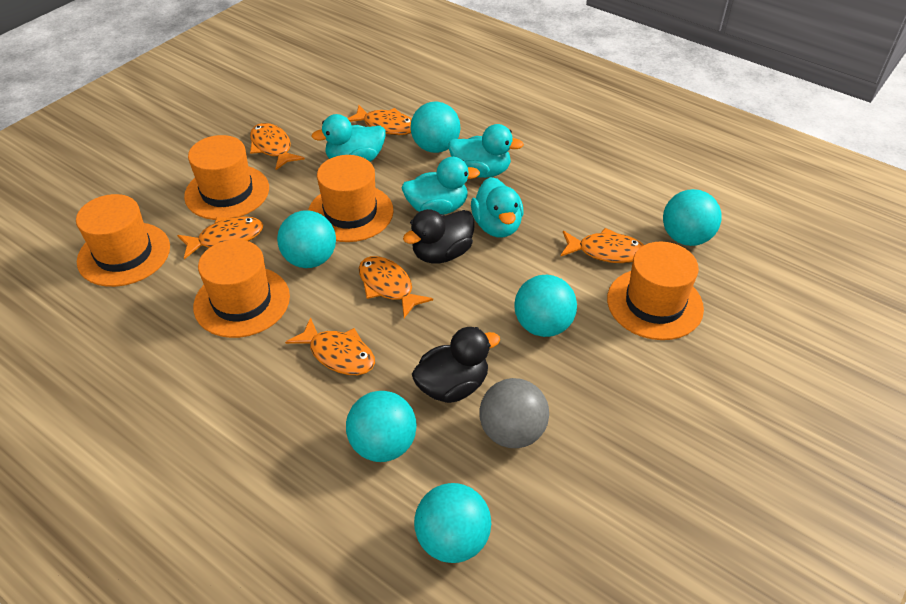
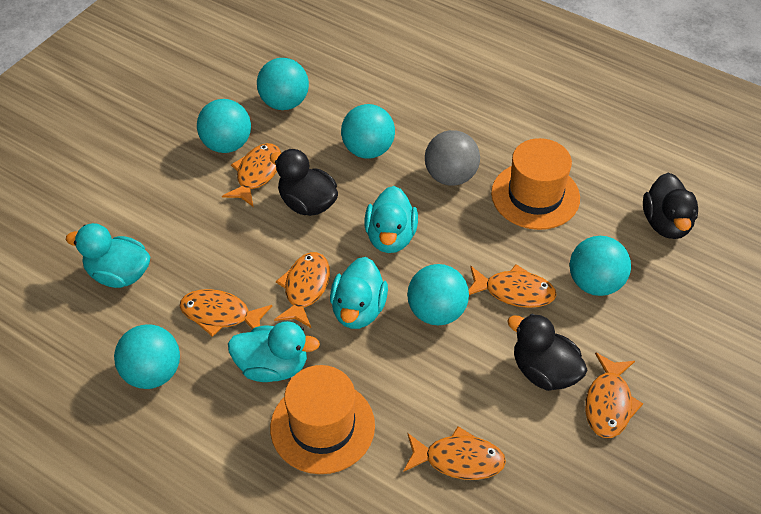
black duck: [403,209,475,264] [412,327,500,403] = 2 -> [270,149,338,216] [507,314,588,391] [643,173,698,239] = 3
orange hat: [76,194,170,287] [184,135,269,220] [193,239,290,338] [308,155,394,242] [607,242,704,340] = 5 -> [270,365,375,474] [491,138,580,230] = 2

